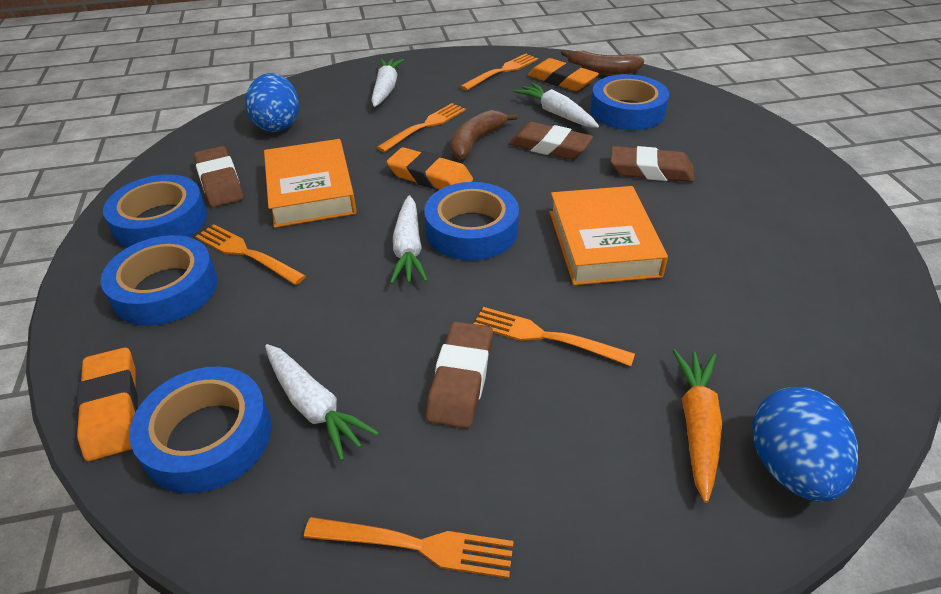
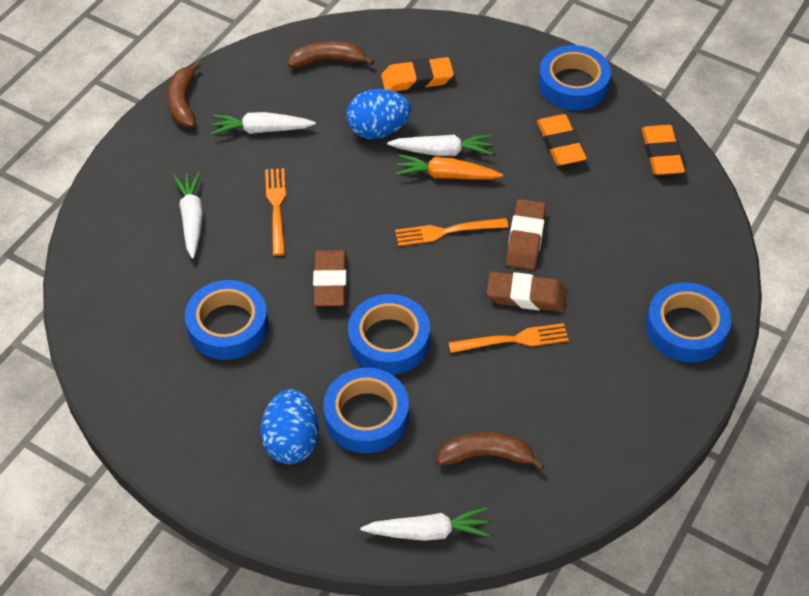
brown banana: [450,110,518,160] [561,49,644,75] = 2 -> [167,61,201,127] [288,41,374,68] [437,432,544,470] = 3
brown eraser: [194,146,243,207] [426,322,493,429] [509,122,593,159] [610,146,694,182] = 4 -> [313,250,347,306] [487,271,567,312] [506,199,546,270] = 3
orange book: [264,139,357,228] [549,186,668,285] = 2 -> none = 0
orange fork: [195,224,306,285] [304,517,514,578] [377,103,466,152] [460,54,538,91] [474,307,635,366] = 5 -> [265,168,286,256] [395,218,508,246] [448,323,569,353] = 3

